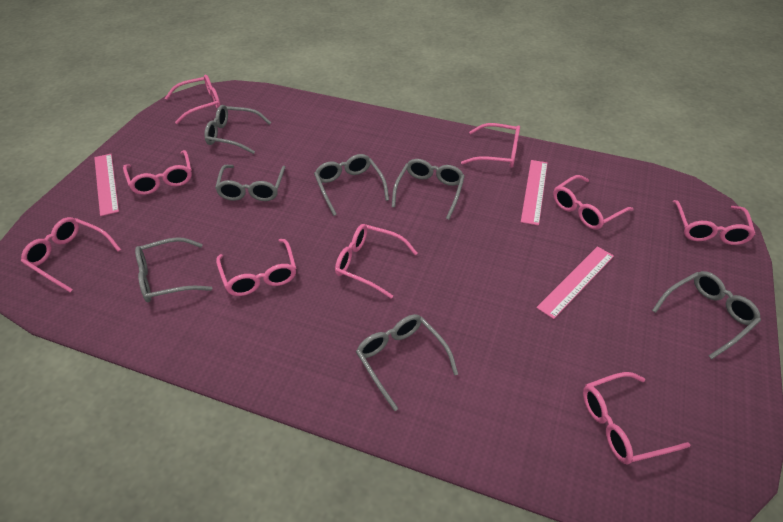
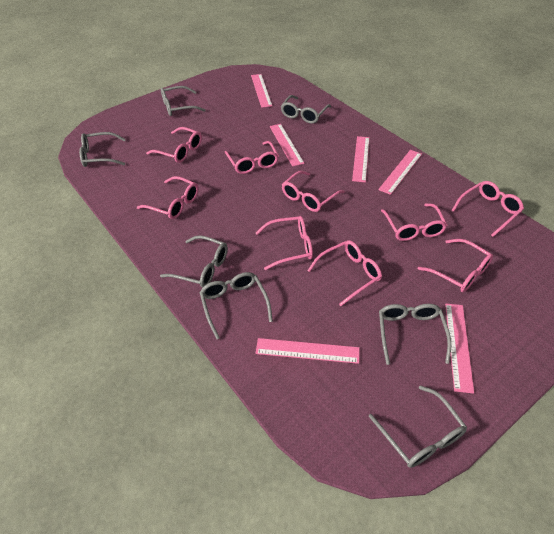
pink ruler: [94,154,119,216] [521,160,547,226] [536,246,614,319] = 3 -> [251,74,272,108] [256,338,359,364] [270,124,305,167] [352,136,369,182] [378,150,422,195] [445,304,474,394] = 6

